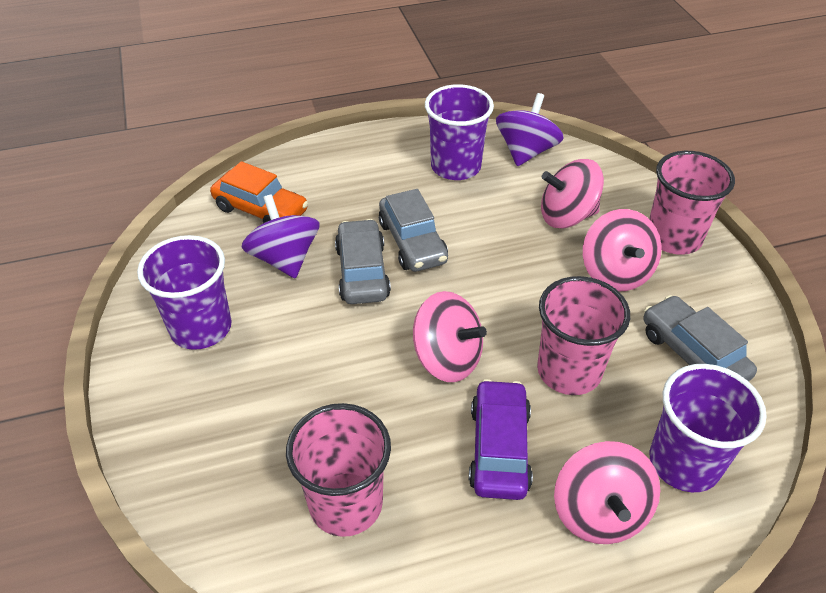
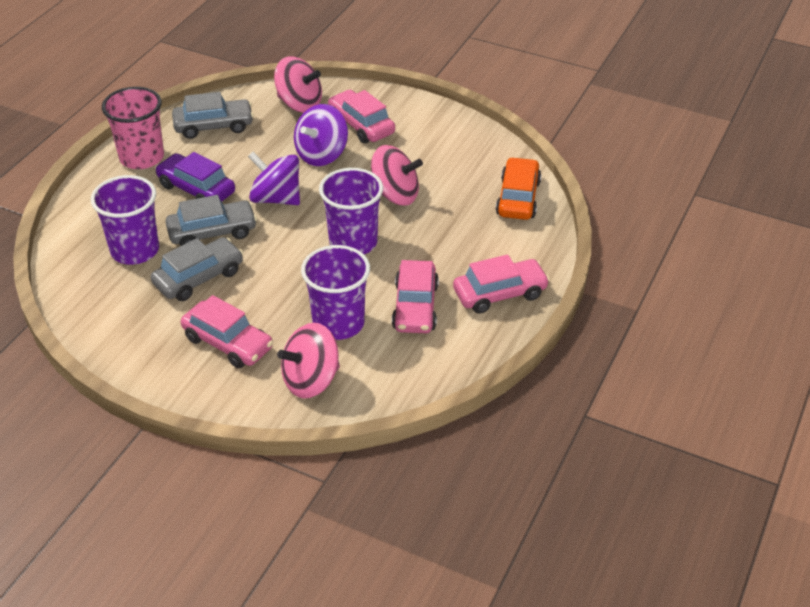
pink car: none = 0 -> [181,295,273,368] [328,90,395,144] [392,260,439,333] [453,255,550,314] = 4
pink cup: [286,403,391,537] [537,276,630,395] [649,151,735,255] = 3 -> [102,87,164,169] = 1
pink spinning top: [413,291,487,382] [541,159,604,229] [554,441,660,544] [583,209,662,291] = 4 -> [274,57,322,113] [277,323,340,398] [371,145,423,206] = 3

